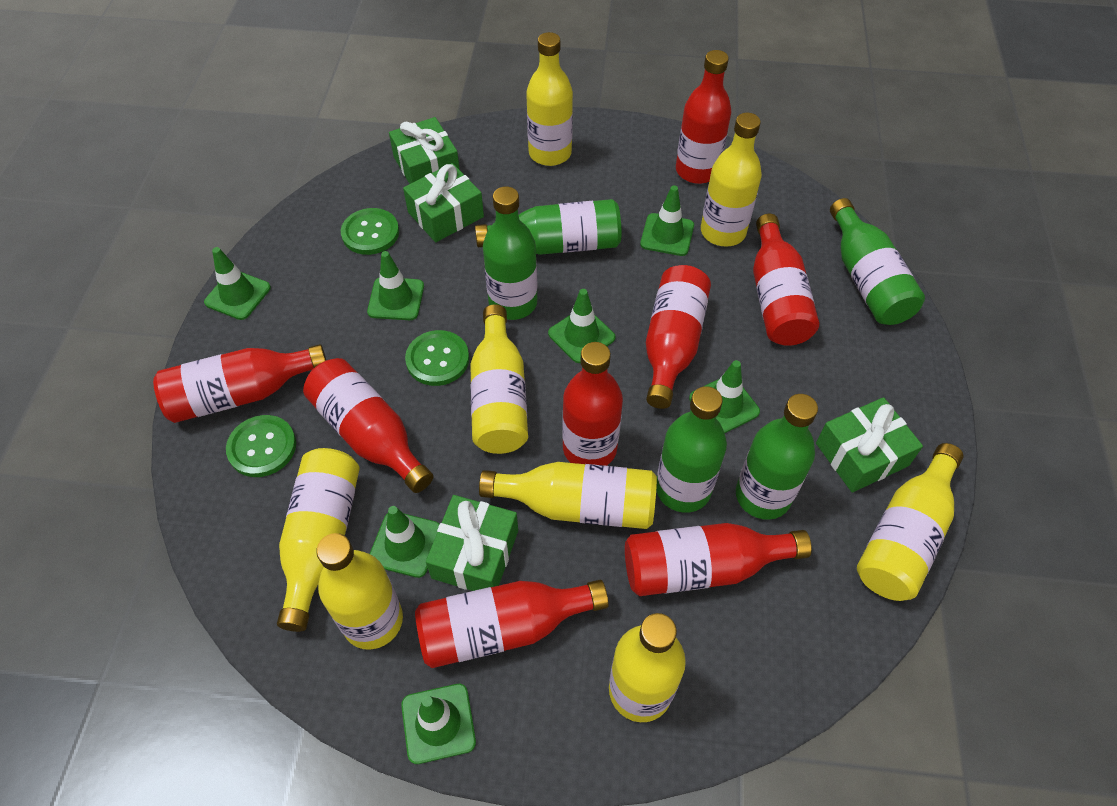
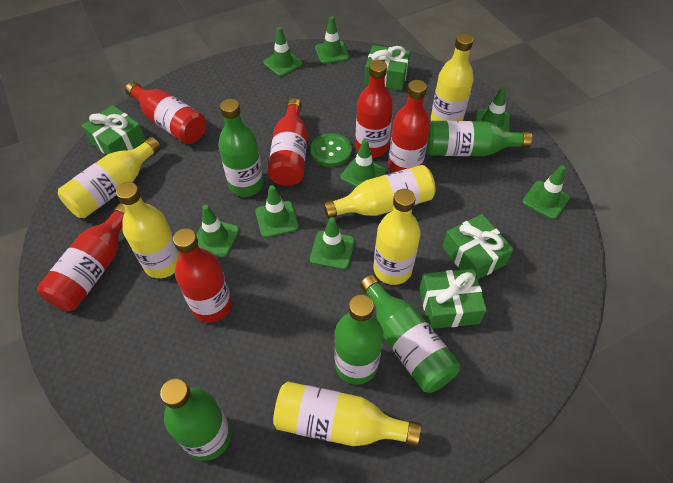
green button: [226,415,296,477] [341,208,399,255] [405,330,469,386] = 3 -> [310,133,352,167] = 1
green traffic cone: [204,247,271,320] [367,251,424,320] [370,506,440,578] [401,684,476,764] [548,289,615,363] [640,186,694,256] [689,360,760,433] = 7 -> [196,205,239,258] [255,185,299,238] [263,27,303,77] [310,217,355,269] [315,16,349,64] [340,139,386,187] [476,87,510,132] [522,165,570,219] = 8
red bottle: [153,344,326,423] [303,358,434,493] [415,580,609,668] [562,342,623,466] [625,523,812,596] [646,265,711,409] [676,50,731,184] [753,214,819,346] = 8 -> [37,203,126,311] [125,82,206,144] [173,228,232,323] [268,98,308,186] [355,60,393,158] [388,80,430,173] = 6
yellow bottle: [277,448,360,632] [316,533,403,650] [470,304,528,454] [479,462,657,529] [526,32,573,166] [609,613,686,722] [701,113,762,247] [857,443,964,601] = 8 -> [58,137,161,218] [116,182,180,278] [273,382,421,446] [323,165,436,219] [374,189,421,285] [431,33,474,121] = 6

